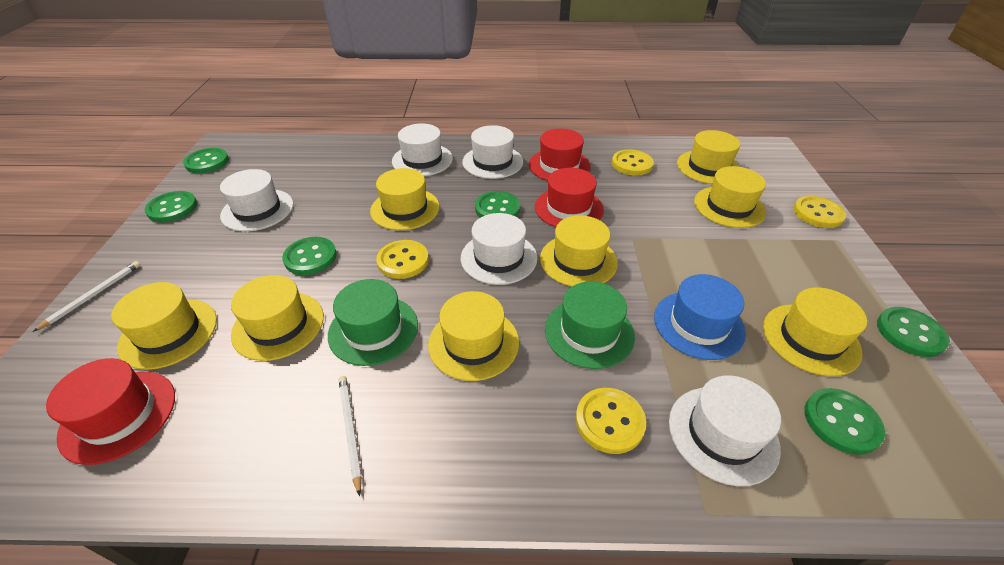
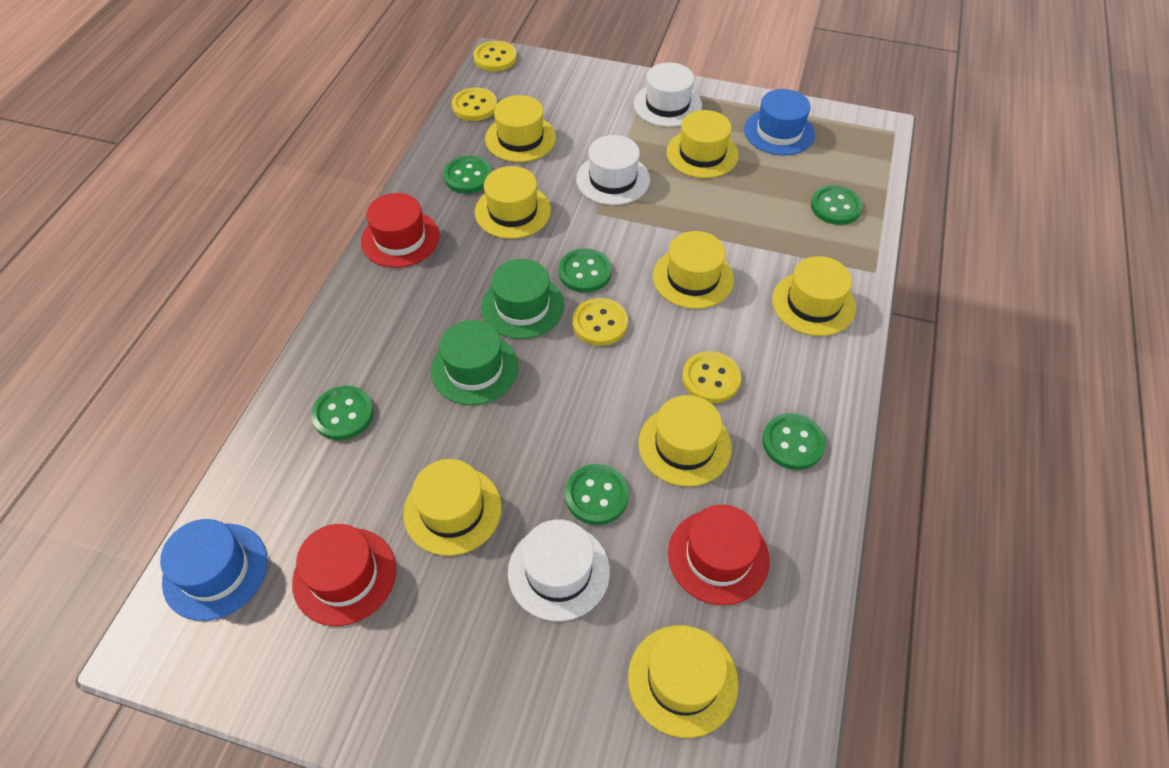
blue hat: [654,274,746,360] = 1 -> [160,519,267,621] [744,89,815,155] = 2
white hat: [220,169,294,231] [392,123,453,176] [461,213,538,285] [462,125,523,179] [669,375,781,486] = 5 -> [508,519,610,621] [576,135,650,205] [634,62,702,127] = 3
white pencil: [33,261,140,332] [339,376,362,496] = 2 -> none = 0

